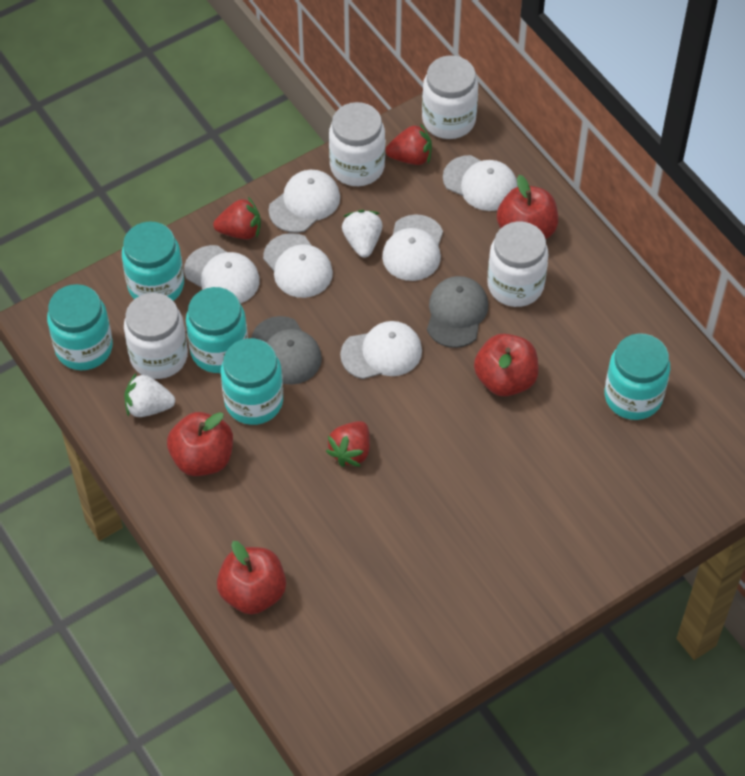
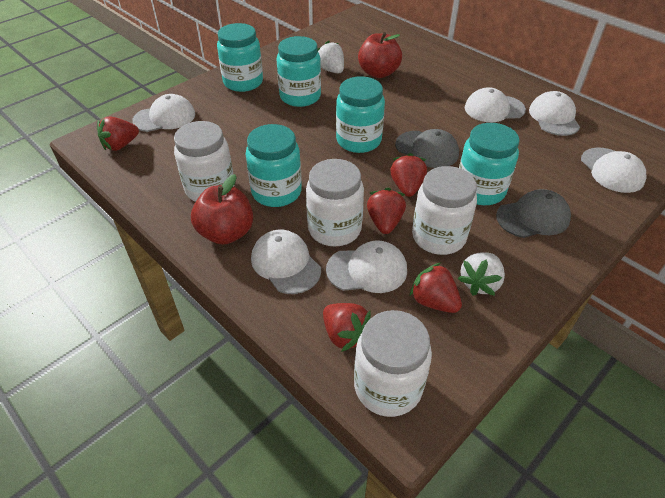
red apple: [167,412,233,476] [217,541,286,615] [474,333,539,396] [497,175,558,239] = 4 -> [191,174,253,245] [358,32,402,78] = 2
red strawberry: [213,197,261,239] [326,421,370,467] [386,123,432,165] = 3 -> [97,117,139,151] [323,303,371,352] [367,188,406,234] [390,153,427,197] [410,263,462,313] = 5

